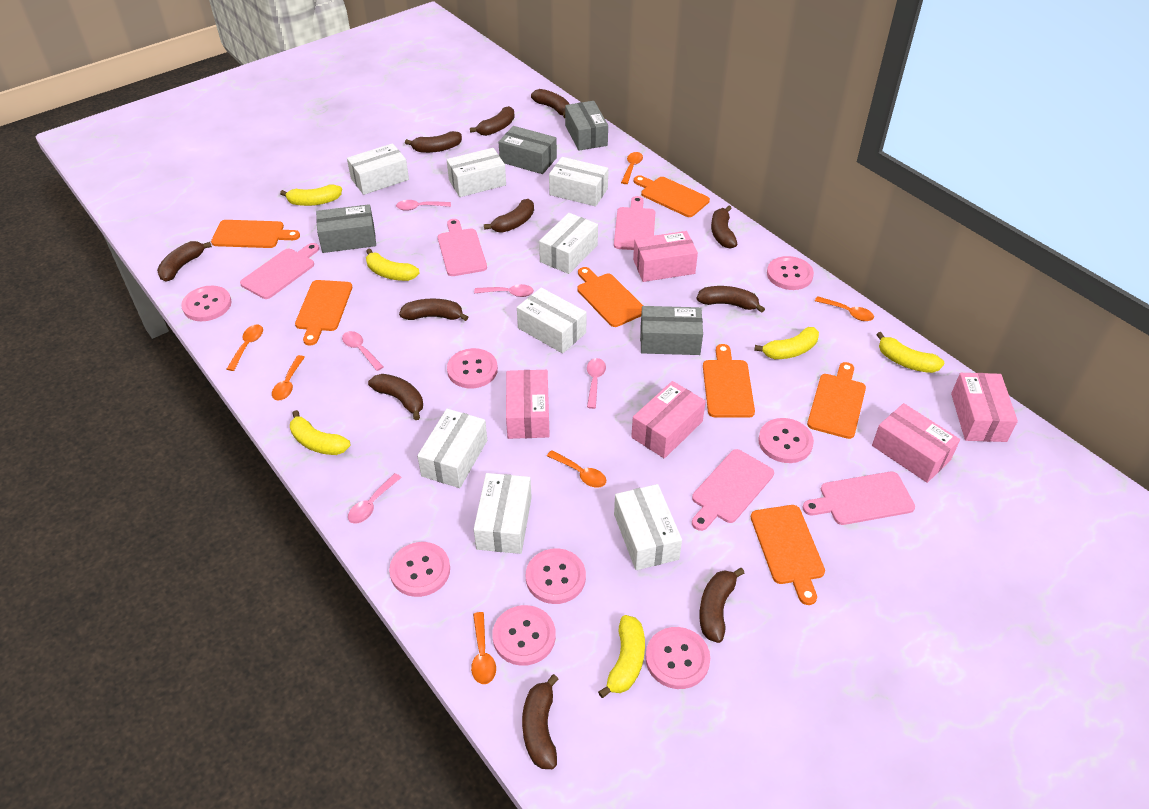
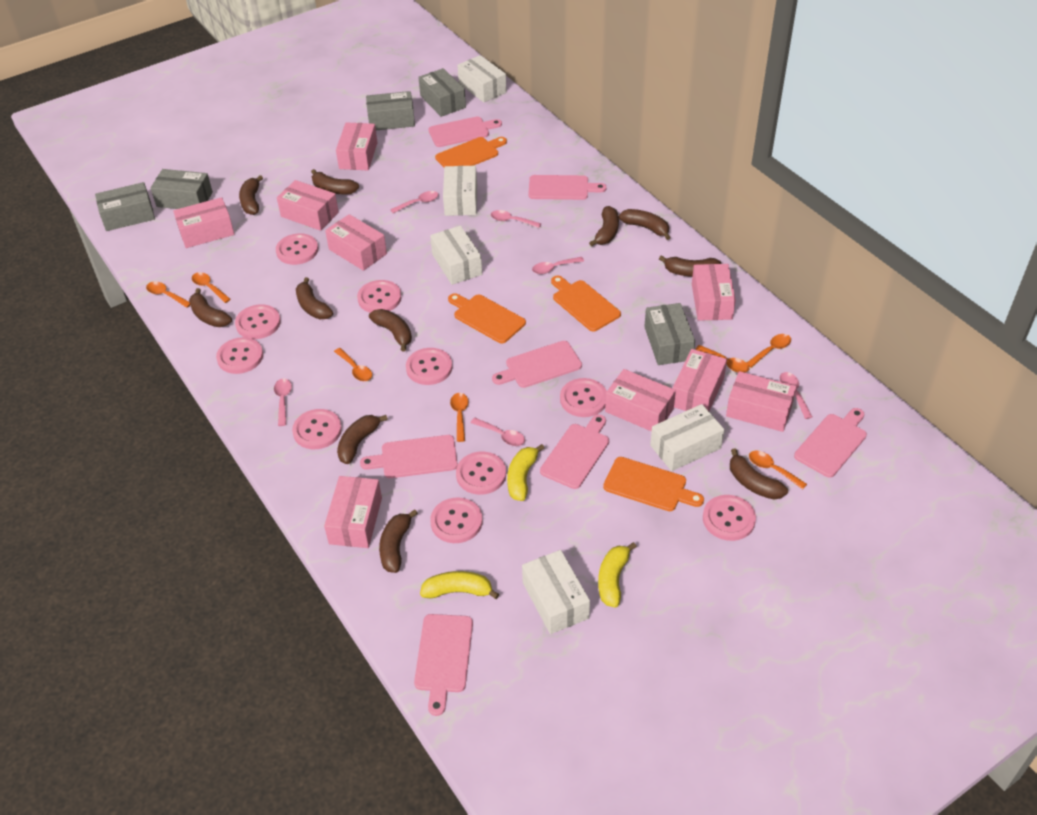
grey box: [316,204,376,253] [499,126,557,174] [565,101,608,151] [640,306,703,355] = 4 -> [95,182,155,231] [151,169,213,209] [366,91,415,130] [418,68,466,117] [644,303,695,365] = 5
orange cutting board: [211,220,300,248] [295,280,352,346] [577,267,643,327] [634,175,710,217] [703,344,755,418] [751,505,825,605] [807,362,866,439] = 7 -> [435,137,507,167] [448,293,526,343] [551,276,621,332] [603,457,704,511] = 4
orange spoon: [227,325,263,371] [272,355,305,400] [471,612,496,684] [547,450,606,488] [621,152,643,184] [815,296,874,321] = 6 -> [146,281,190,308] [192,272,231,303] [334,348,372,381] [450,393,469,442] [695,345,749,373] [747,334,791,368] [749,451,807,489] = 7
pink box: [506,370,550,439] [631,381,706,458] [633,231,698,282] [872,403,960,483] [951,373,1018,442] = 5 -> [173,197,235,248] [277,180,339,231] [324,476,382,548] [325,214,387,271] [336,122,378,170] [605,369,676,432] [673,349,727,411] [692,264,736,321] [726,371,796,432] = 9
pink button: [181,286,231,321] [389,542,450,597] [447,348,498,388] [492,605,556,666] [526,548,586,604] [645,627,710,689] [758,418,814,463] [767,256,814,290] = 8 -> [216,337,263,374] [235,304,281,339] [276,233,318,265] [292,409,342,449] [357,280,402,313] [406,348,452,385] [430,497,483,543] [456,451,506,495] [560,378,607,417] [703,495,756,541] = 10
pink cutting board: [240,243,319,299] [438,219,487,276] [614,196,655,250] [692,449,774,531] [802,471,915,525] = 5 -> [360,435,458,478] [414,614,473,716] [428,116,502,147] [492,341,582,388] [528,175,606,200] [540,414,609,489] [794,408,867,478] = 7
pink spoon: [342,331,384,371] [348,473,402,524] [396,200,451,211] [474,284,534,297] [587,358,606,409] = 5 -> [274,378,292,426] [390,191,439,213] [470,418,525,446] [491,210,541,228] [532,257,584,274] [780,372,812,419] = 6
white box: [347,143,409,195] [417,409,487,488] [447,148,506,197] [474,473,532,554] [517,287,587,354] [539,213,598,274] [549,157,608,206] [614,484,682,570] = 8 -> [430,226,482,285] [443,166,477,216] [457,55,507,103] [522,550,590,634] [650,404,724,471] = 5
yellow banana: [280,185,342,206] [290,410,351,455] [366,249,420,281] [598,615,645,698] [754,327,819,359] [876,332,944,373] = 6 -> [420,571,499,599] [507,444,545,501] [598,542,637,607] = 3

